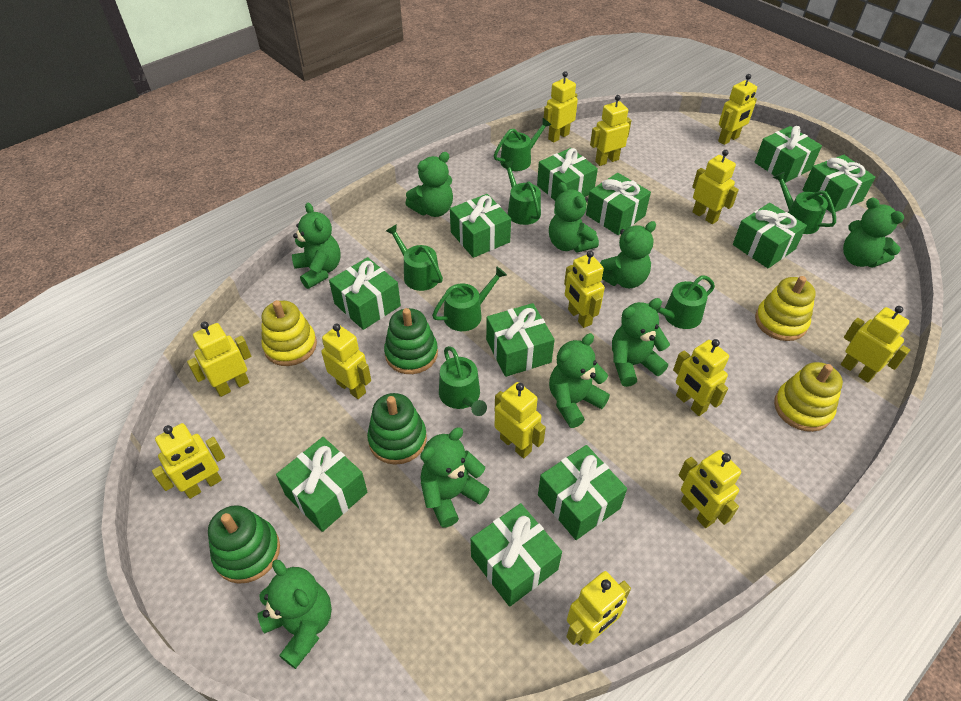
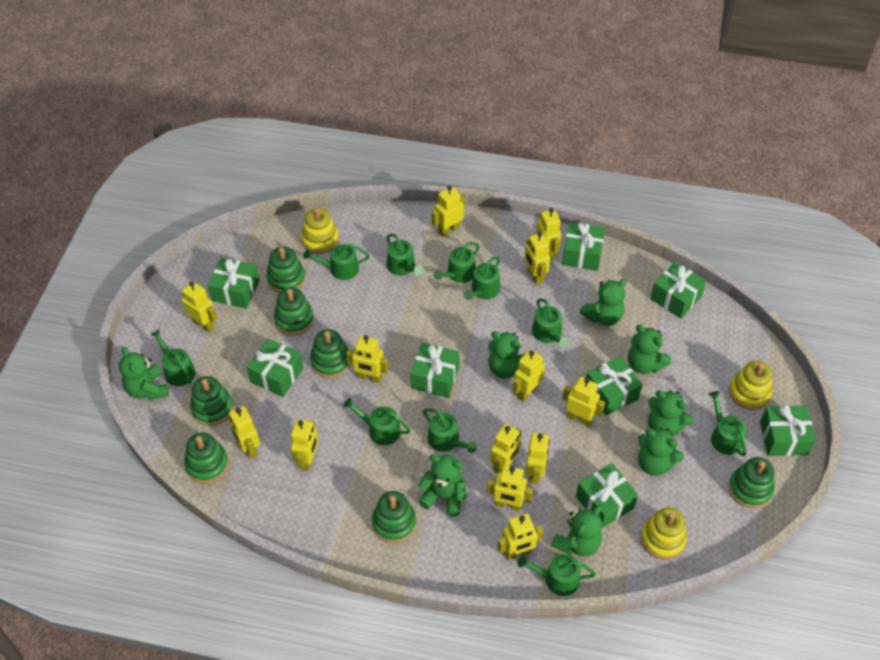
green gift: [276,437,367,532] [329,257,401,330] [450,194,511,258] [471,503,562,607] [486,303,555,377] [537,148,598,201] [538,445,627,540] [586,173,651,235] [733,203,807,268] [754,126,822,183] [803,155,875,212] = 11 -> [208,257,259,309] [247,339,303,397] [410,343,460,398] [562,222,606,271] [576,463,638,528] [586,356,643,416] [650,262,706,319] [760,406,816,456] = 8
green stacking toy: [208,505,280,584] [367,393,427,465] [384,308,438,374] = 3 -> [184,432,229,483] [190,376,233,426] [266,247,305,293] [274,288,314,335] [310,329,350,378] [372,491,416,543] [729,457,774,508] = 7
green teddy bear: [257,560,332,669] [292,203,341,289] [405,152,453,217] [420,428,490,528] [549,182,599,253] [549,333,610,428] [600,221,656,288] [612,298,670,387] [843,198,904,267] = 9 -> [119,347,169,400] [418,454,466,516] [488,331,525,379] [551,506,602,557] [580,278,627,326] [628,324,671,374] [638,428,684,476] [648,390,693,436] = 8
green watering can: [386,224,443,291] [432,266,507,331] [439,346,487,416] [494,118,551,171] [502,161,541,225] [656,275,715,329] [773,172,836,234] = 7 -> [150,329,195,386] [304,244,370,280] [343,398,411,445] [386,234,424,275] [423,408,477,453] [433,242,480,283] [463,257,500,300] [518,554,596,596] [532,298,569,348] [709,391,747,457] = 10

